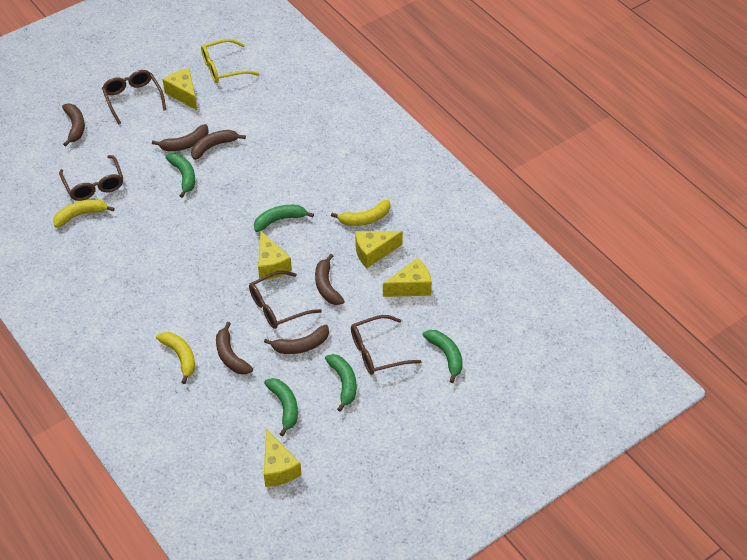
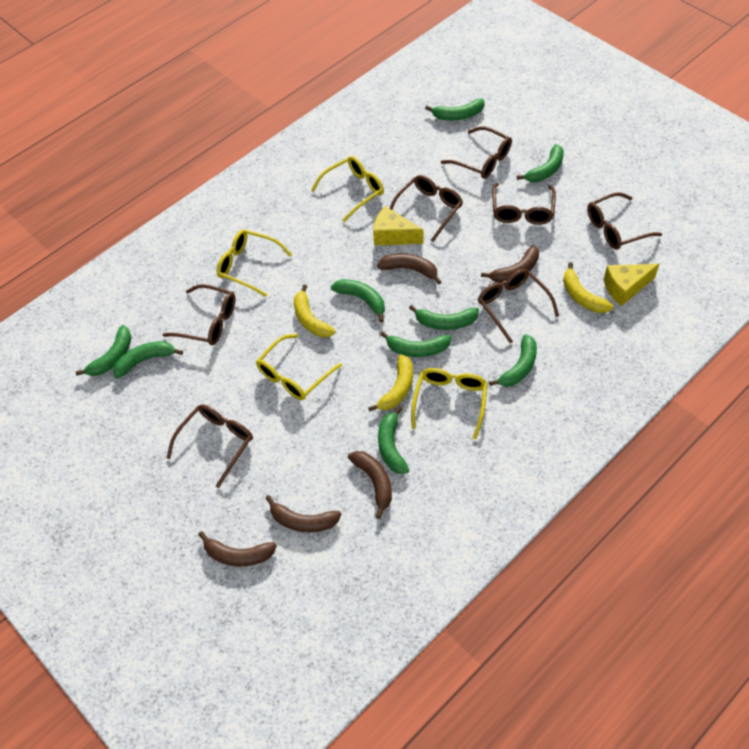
brown banana: [62,104,85,147] [152,124,209,151] [191,130,246,160] [216,322,253,374] [264,325,329,354] [315,254,345,305] = 6 -> [198,531,277,566] [265,495,341,532] [348,451,392,519] [377,254,441,284] [481,245,539,283] = 5
brown glasses: [59,155,123,201] [102,70,166,124] [249,271,322,329] [351,315,422,375] = 4 -> [162,284,236,345] [167,404,253,488] [390,175,463,242] [441,126,512,179] [478,269,559,343] [492,183,556,225] [587,192,662,250] = 7
green banana: [165,153,195,198] [254,205,314,232] [264,378,298,436] [325,354,356,412] [422,330,463,383] = 5 -> [76,325,131,376] [113,341,183,379] [331,279,385,322] [378,406,409,474] [380,331,451,357] [409,305,479,330] [425,99,485,120] [489,334,537,387] [517,144,564,182] = 9
yellow cheese: [163,68,197,110] [258,231,292,280] [264,429,301,487] [355,231,403,268] [383,258,432,297] = 5 -> [373,206,423,246] [604,264,659,306] = 2
yellow glasses: [201,39,260,83] = 1 -> [217,230,292,297] [256,334,342,400] [311,156,384,222] [411,368,488,439] = 4

